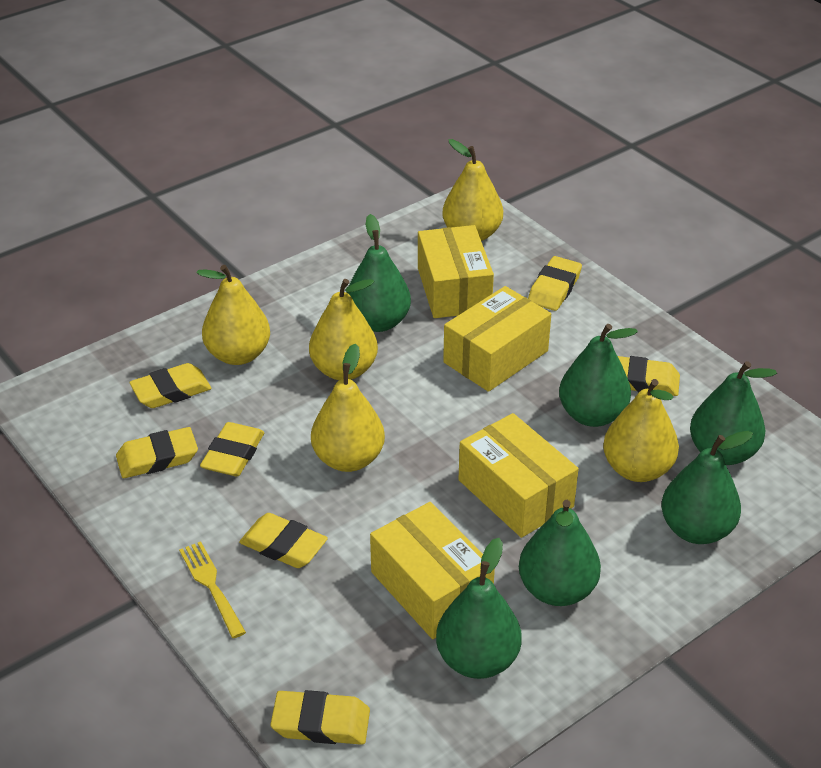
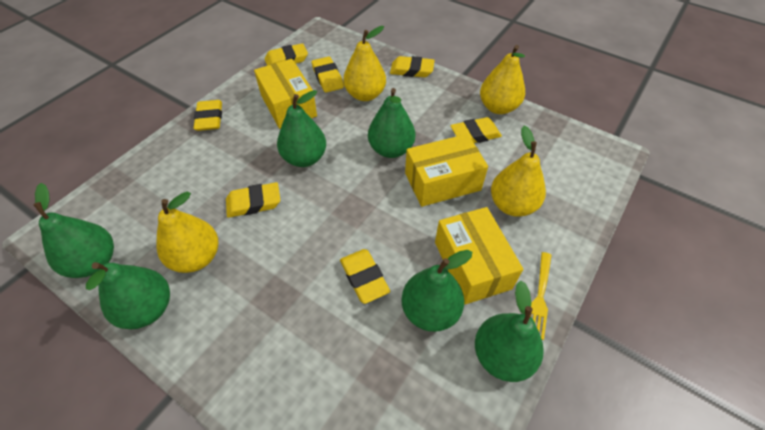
yellow box: [370,502,495,639] [418,225,494,318] [443,286,551,392] [458,413,579,538] = 4 -> [254,59,317,129] [405,134,488,207] [435,207,523,305] = 3
yellow pear: [197,265,270,365] [309,279,378,380] [311,344,385,472] [442,139,503,241] [603,379,679,482] = 5 -> [156,191,218,273] [343,26,386,101] [480,45,525,114] [491,126,546,217] = 4

